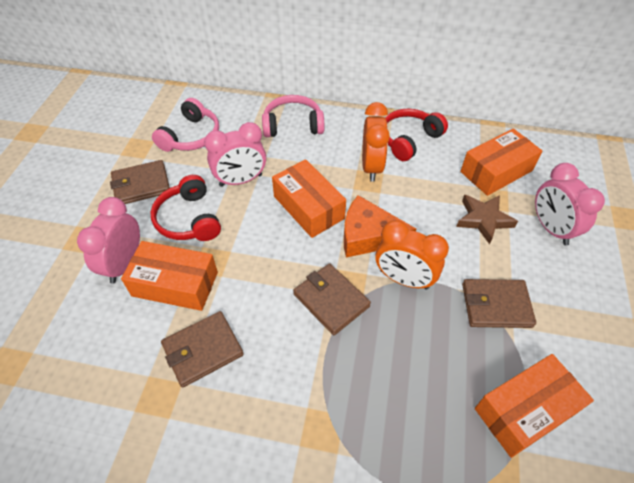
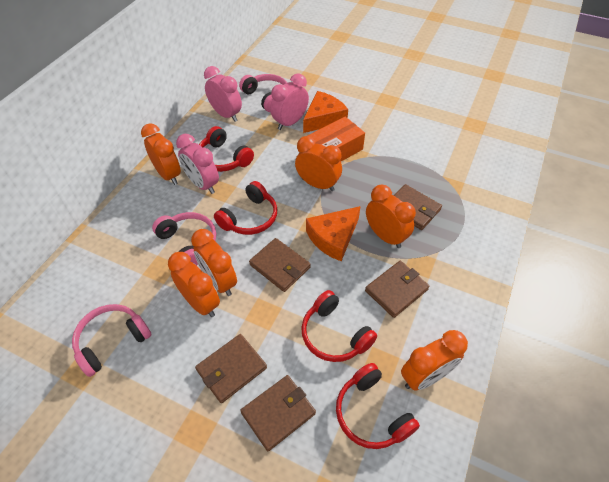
brown star: [456,195,518,244] = 1 -> none = 0
brown wallet: [110,160,170,204] [161,311,244,388] [293,263,371,335] [462,279,536,328] = 4 -> [195,334,267,403] [240,375,316,451] [249,238,311,292] [365,261,429,318] [393,184,442,230] = 5
orange box: [121,241,218,311] [272,159,346,238] [460,128,542,196] [475,354,594,458] = 4 -> [307,117,365,161] = 1
orange cheese: [344,195,416,258] = 1 -> [303,91,348,133] [306,206,361,261] = 2
orange clock: [362,102,390,182] [376,220,449,289] = 2 -> [141,123,181,185] [168,252,220,317] [191,229,237,296] [295,136,342,191] [366,185,416,248] [401,330,468,391] = 6
pink headphones: [152,98,219,152] [262,95,325,137] = 2 -> [72,304,151,377] [152,212,216,265] [239,74,287,112] = 3
red headphones: [151,175,221,241] [385,109,448,161] = 2 -> [199,126,254,172] [214,181,277,235] [301,290,377,362] [336,363,420,449] = 4

